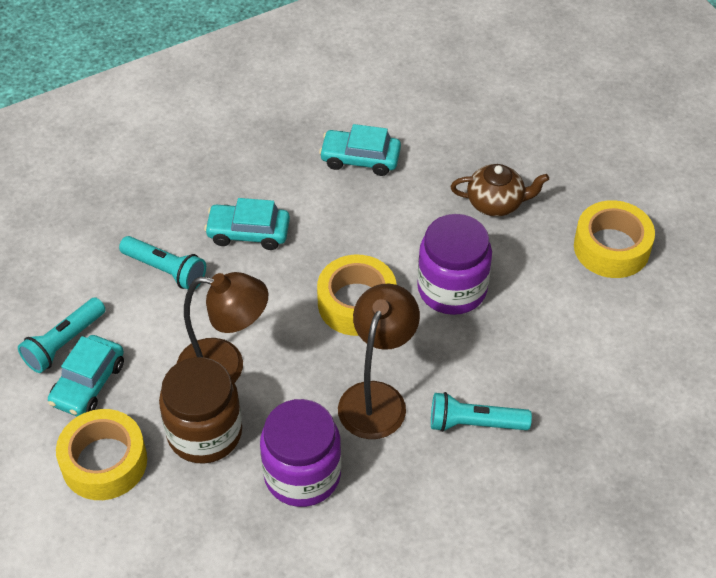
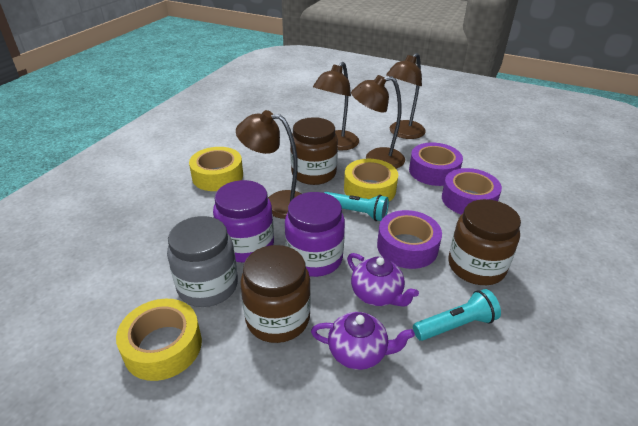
brown jar: [159,357,242,464] = 1 -> [240,245,311,343] [290,117,338,185] [448,199,521,285] = 3
brown lamp: [177,272,268,383] [338,284,420,439] = 2 -> [236,110,301,219] [313,62,359,150] [351,75,405,169] [386,53,426,139] = 4
brown teapot: [450,164,549,217] = 1 -> none = 0
grey jar: none = 0 -> [167,216,238,307] = 1
purple tape: none = 0 -> [377,210,442,269] [409,143,463,186] [442,168,502,215] = 3
purple teapot: none = 0 -> [311,312,415,370] [347,253,419,307] = 2
turquoise car: [48,335,124,416] [204,198,290,250] [319,124,401,176] = 3 -> none = 0
turquoise flashlight: [18,298,106,373] [119,236,206,290] [431,392,532,432] = 3 -> [324,192,389,221] [413,289,501,341] = 2

